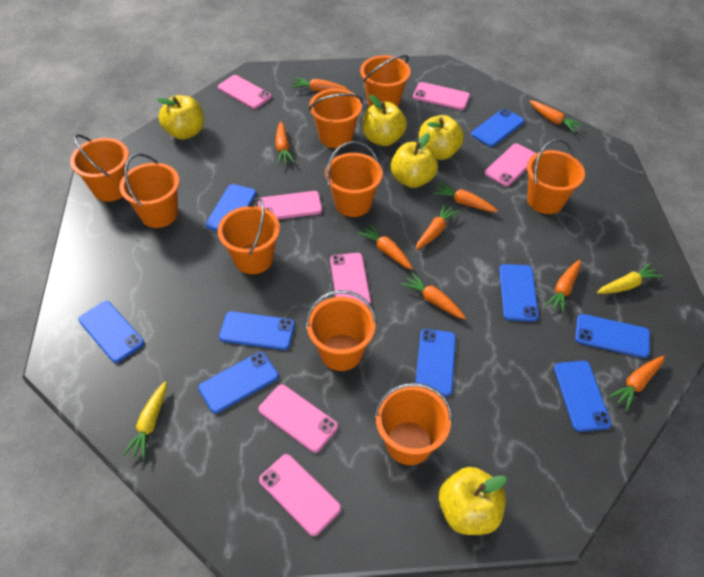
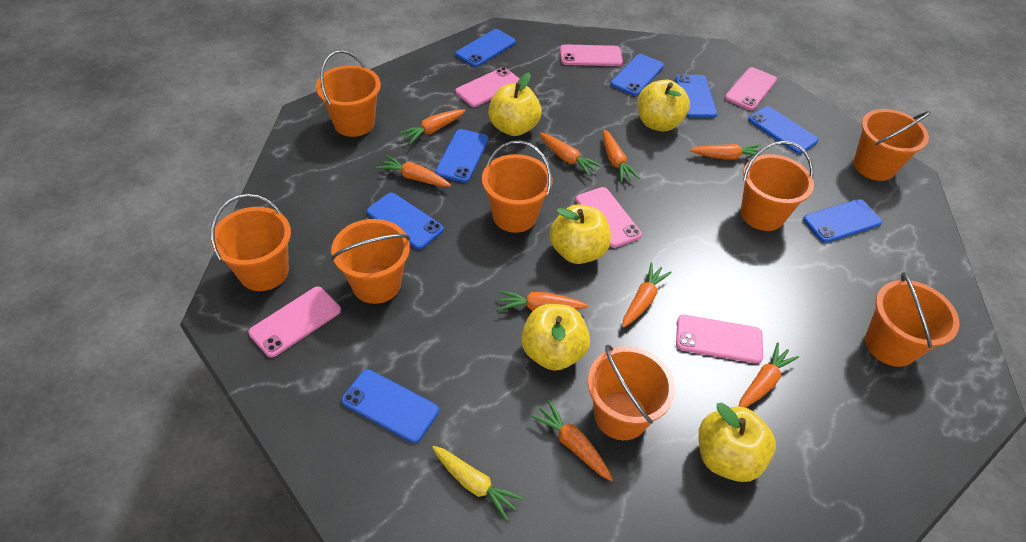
blue phone: [79,301,144,363] [198,352,279,413] [206,184,257,231] [219,311,295,350] [415,329,456,396] [471,108,524,147] [499,264,539,322] [554,361,611,432] [575,314,650,358] = 9 -> [341,369,439,443] [367,193,444,249] [435,129,489,183] [456,29,516,67] [611,54,664,96] [675,74,717,118] [748,106,819,154] [803,199,882,243] = 8
orange bucket: [70,134,129,202] [120,153,180,228] [218,198,280,274] [306,290,377,371] [309,88,363,148] [325,141,383,217] [360,55,411,107] [374,383,453,465] [527,139,585,214] = 9 -> [211,194,291,291] [316,50,381,137] [331,219,410,304] [482,141,553,233] [588,345,675,440] [741,141,814,231] [853,109,931,181] [865,272,960,367] = 8
pink phone: [218,75,272,109] [258,191,322,220] [258,385,338,453] [259,454,341,536] [330,253,371,307] [413,82,470,110] [485,143,536,186] = 7 -> [248,287,341,358] [455,67,520,107] [560,44,623,66] [576,187,642,248] [676,315,763,364] [725,67,777,110] = 6
yellow carrot: [123,382,167,460] [597,263,663,294] = 2 -> [432,446,524,521] = 1

